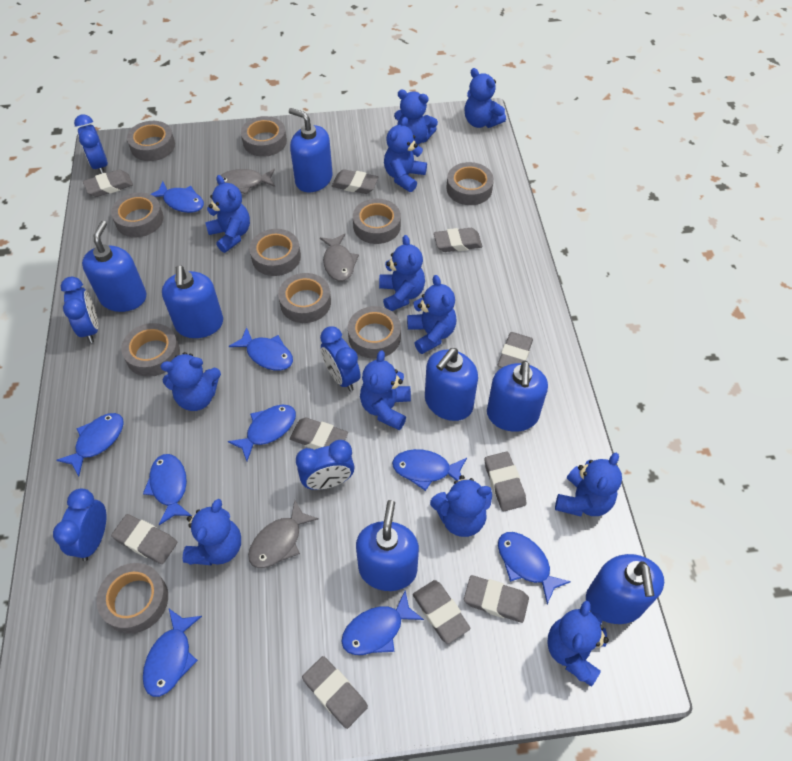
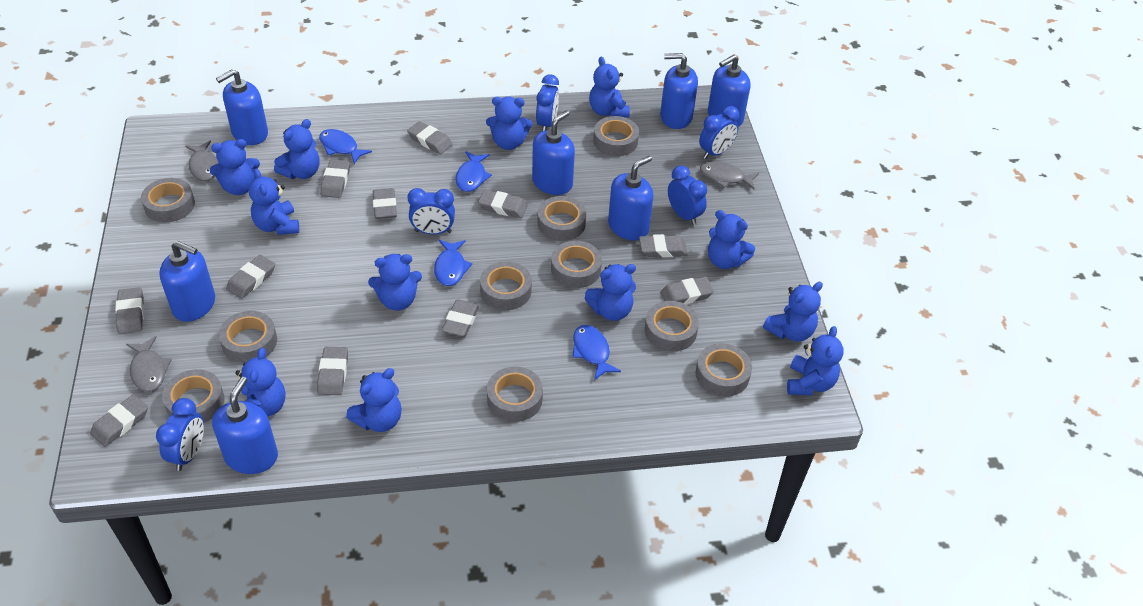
blue fish: [56,413,124,476] [143,454,192,525] [143,609,202,697] [151,181,204,213] [228,405,296,461] [229,327,293,371] [341,591,424,655] [392,449,467,491] [498,532,571,604] = 9 -> [319,129,372,164] [434,240,472,286] [455,151,492,192] [572,325,621,380] = 4
grey eraser: [83,170,133,197] [111,514,177,564] [290,418,348,449] [302,656,368,729] [332,169,378,194] [413,580,470,644] [434,228,482,252] [464,575,529,623] [485,452,526,511] [498,332,533,368] = 10 -> [90,395,148,447] [115,287,144,334] [226,255,275,299] [317,347,348,395] [320,159,350,198] [373,188,397,219] [407,121,453,154] [442,299,480,337] [478,190,528,218] [639,234,688,258] [660,277,714,304] = 11

